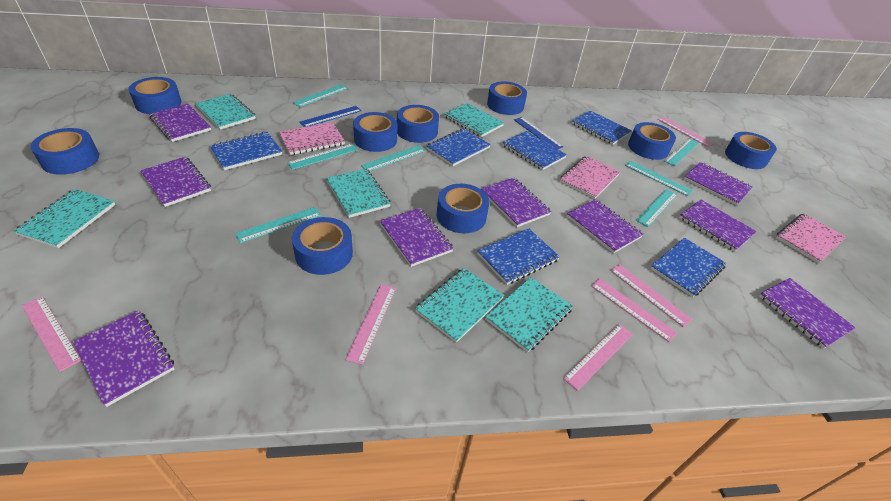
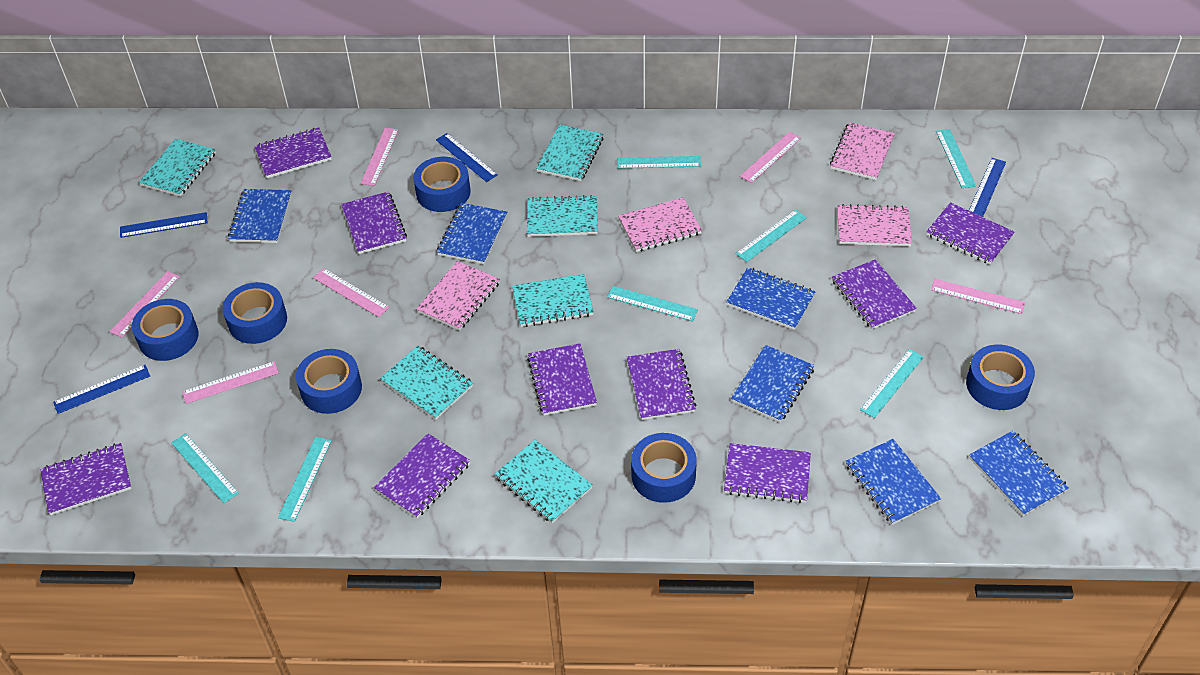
blue ruler: [299,106,362,127] [514,117,563,149] = 2 -> [53,365,150,414] [120,212,207,238] [436,133,498,182] [969,158,1006,217] = 4
blue tape: [30,128,99,175] [128,77,182,114] [292,217,353,275] [353,112,397,152] [397,105,439,143] [437,184,490,233] [487,81,527,115] [628,122,676,160] [725,132,777,169] = 9 -> [132,299,198,361] [223,282,287,344] [296,349,362,414] [413,157,471,212] [631,433,697,503] [966,345,1035,410] = 6
pink notebook: [279,122,345,155] [560,156,620,199] [776,213,846,263] = 3 -> [416,261,500,331] [618,198,702,252] [830,122,895,180] [837,204,912,246] = 4

